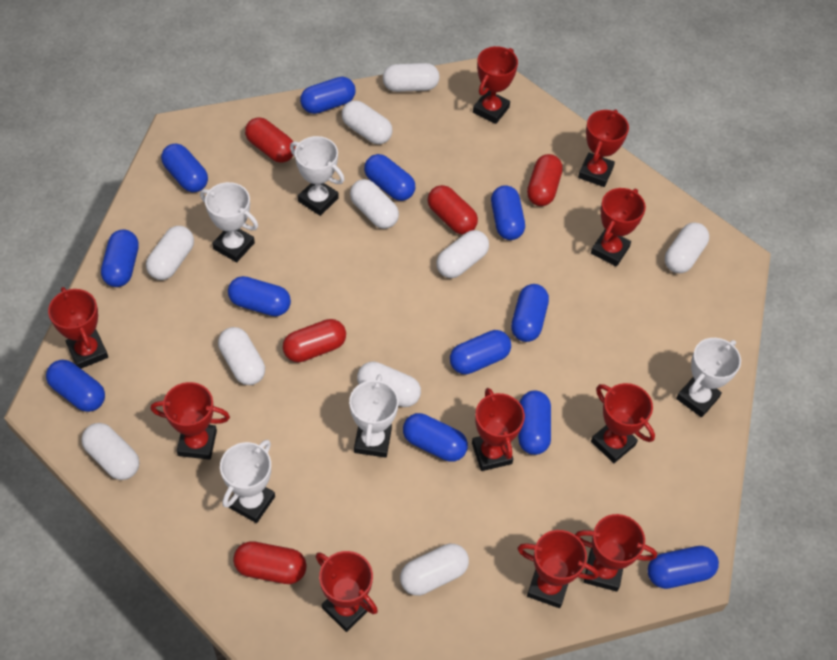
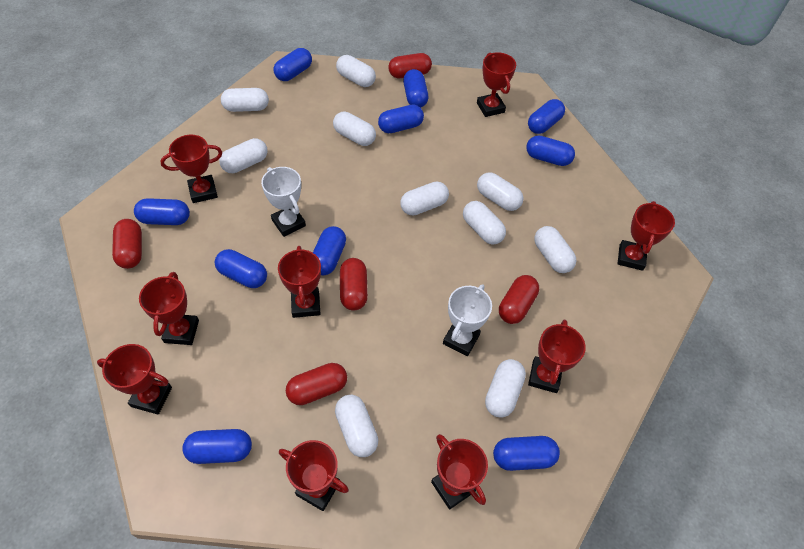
blue capsule: [46,360,105,412] [101,230,139,287] [161,143,208,192] [228,276,291,316] [300,77,355,114] [364,154,415,201] [403,413,468,462] [450,330,511,375] [491,185,525,240] [511,284,549,342] [518,391,551,455] [648,546,719,589] = 12 -> [134,198,190,225] [182,429,252,464] [215,249,267,288] [274,48,312,81] [313,226,346,275] [378,105,424,133] [403,69,428,108] [493,436,560,471] [526,135,575,166] [528,99,565,134] = 10
red trophy: [48,287,108,369] [151,382,230,460] [316,551,378,632] [472,388,525,471] [473,46,518,124] [517,530,599,608] [575,514,657,592] [578,109,629,187] [591,188,646,267] [591,383,655,463] = 10 -> [97,344,172,415] [139,272,199,345] [160,135,222,203] [278,246,321,318] [279,440,349,511] [431,434,488,509] [477,52,516,117] [528,319,586,393] [617,201,675,271] = 9
white trophy: [200,182,258,262] [220,440,275,523] [290,136,345,216] [349,374,399,458] [676,338,741,417] = 5 -> [261,167,306,237] [443,284,492,356] = 2

